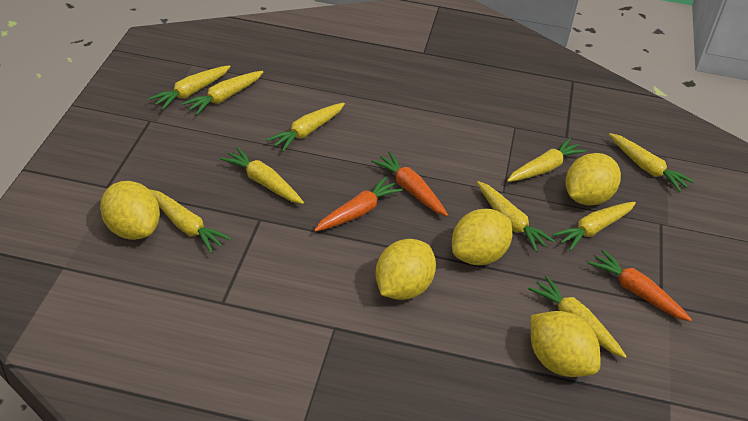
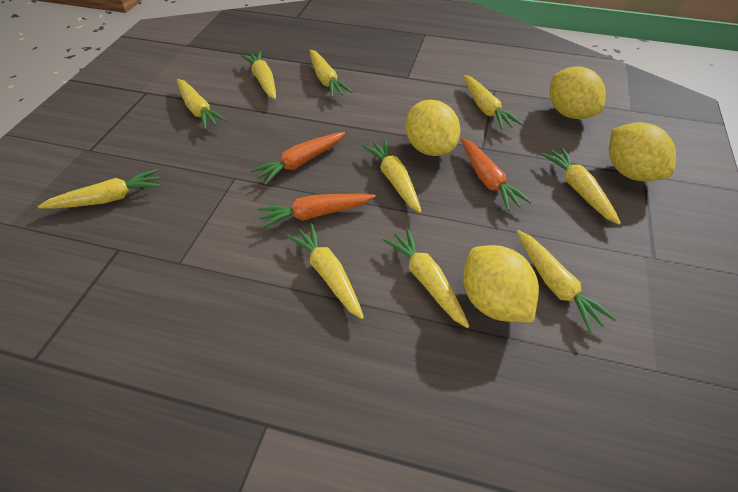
yellow lemon: [100,181,160,240] [375,239,436,300] [452,209,512,265] [531,311,601,377] [566,153,621,205] = 5 -> [405,100,460,156] [463,245,539,322] [550,66,606,119] [609,122,676,182] = 4

